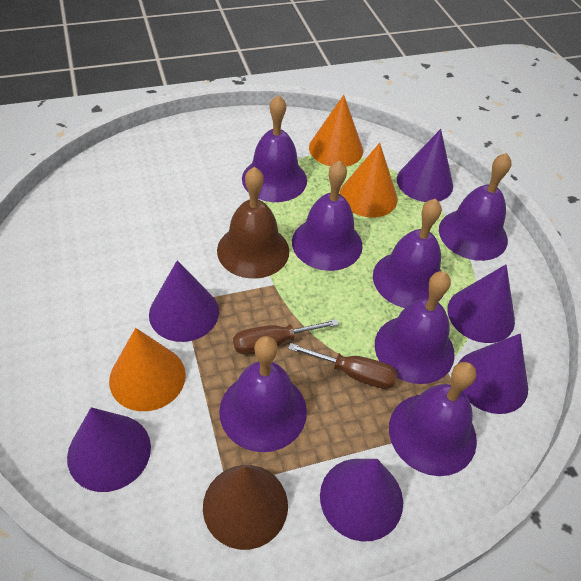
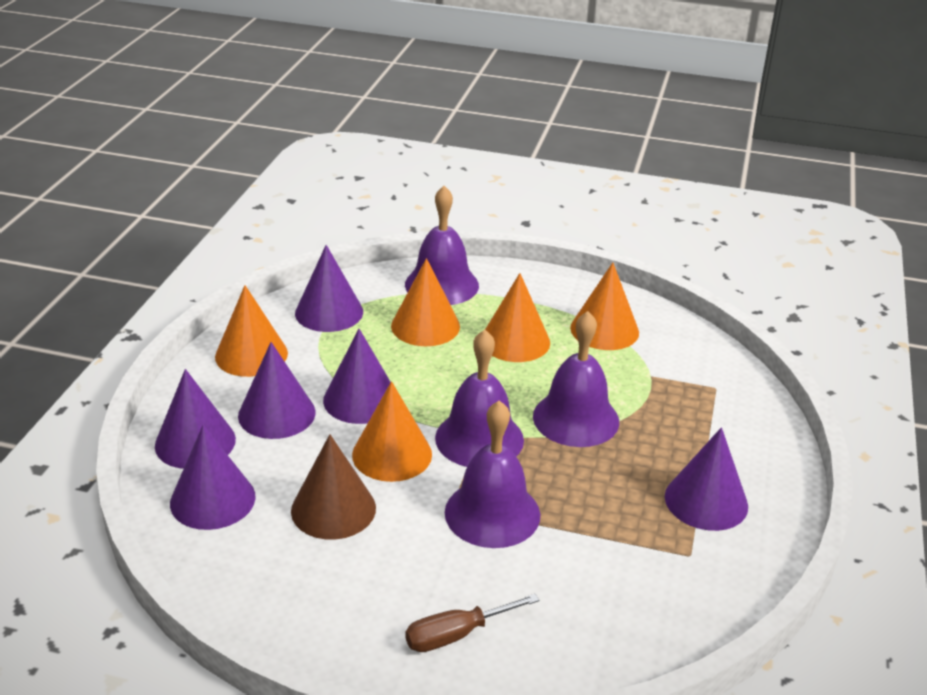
brown bell: [217,167,289,279] = 1 -> none = 0
brown screwdriver: [233,319,339,354] [288,343,397,389] = 2 -> [405,594,540,652] = 1
orange cone: [109,328,186,411] [309,95,363,167] [340,143,398,218] = 3 -> [215,285,288,377] [352,381,432,482] [391,258,460,346] [485,273,550,362] [570,263,639,350] = 5
purple bell: [219,336,307,452] [242,95,307,202] [292,160,363,271] [373,199,444,308] [375,271,455,384] [389,362,477,476] [439,153,511,261] = 7 -> [405,186,479,305] [435,330,524,467] [445,400,540,548] [533,311,619,447] = 4

